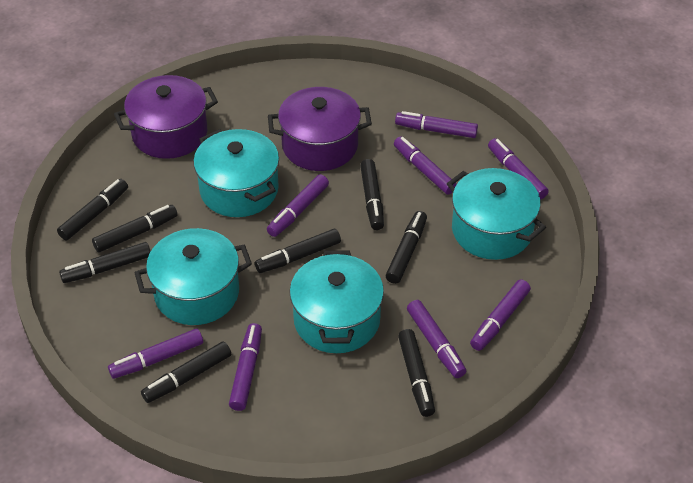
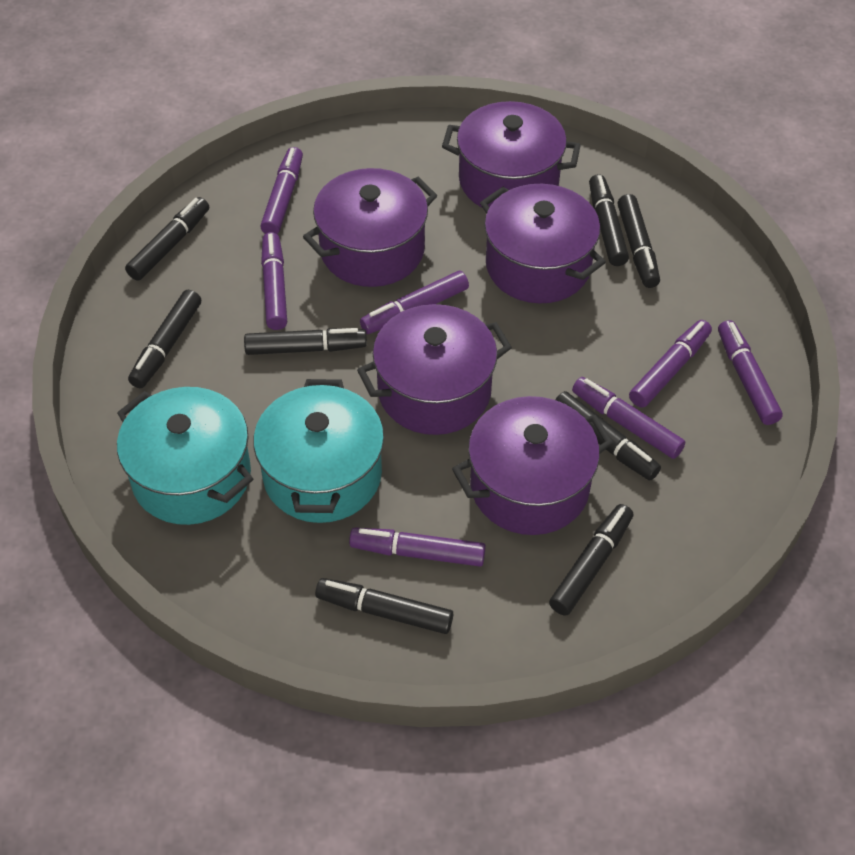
purple marker: [108,328,203,379] [229,323,262,411] [267,174,329,237] [394,136,457,195] [395,111,478,138] [407,300,466,378] [470,279,531,351] [488,138,549,200] = 8 -> [260,147,303,234] [261,232,287,330] [349,528,486,566] [360,271,469,334] [572,377,685,459] [629,320,712,408] [718,320,783,425] = 7
purple pot: [114,75,218,159] [268,87,372,171] = 2 -> [303,168,437,287] [357,304,512,435] [442,101,581,208] [452,396,613,535] [480,184,606,303] = 5
turquoise pot: [134,228,252,325] [193,129,279,217] [289,251,384,353] [447,168,546,260] = 4 -> [117,387,253,525] [253,379,384,523] = 2

